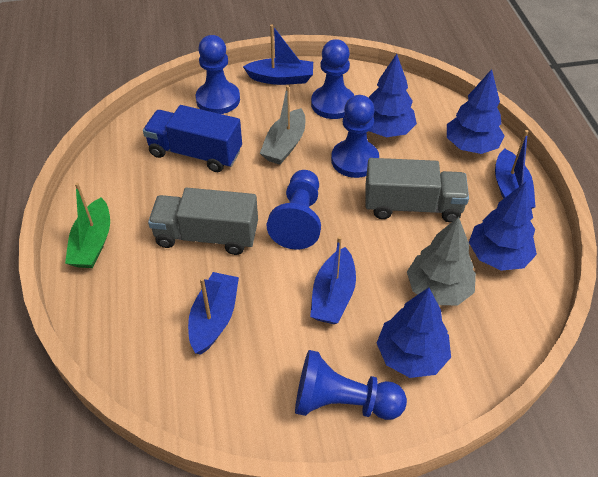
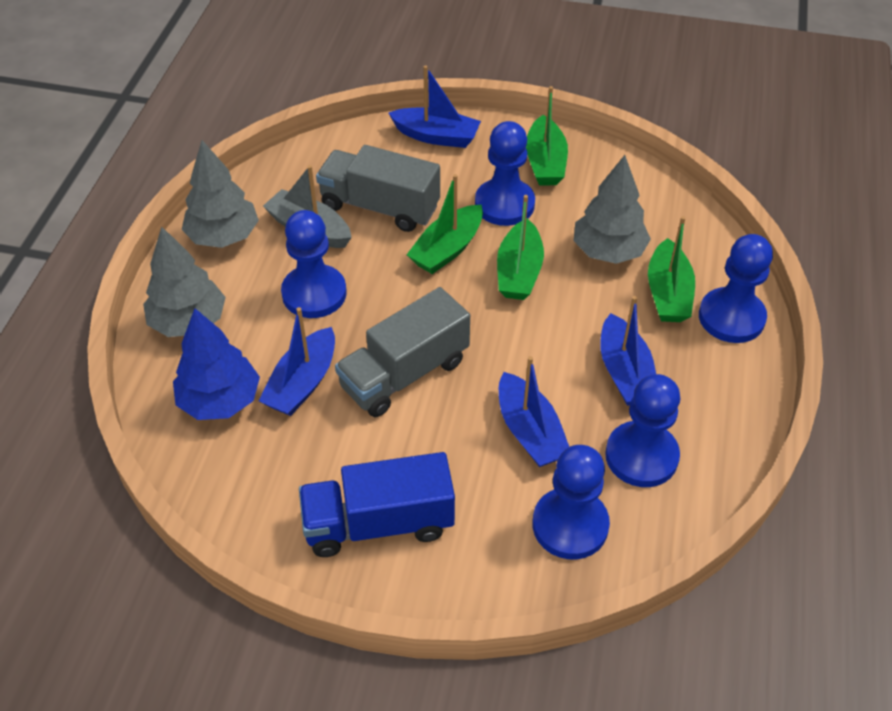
blue tree: [369,54,417,137] [377,287,451,378] [447,69,505,154] [469,182,537,271] = 4 -> [173,308,260,420] = 1
green boat: [65,183,110,268] = 1 -> [407,174,483,274] [497,195,544,300] [526,86,568,185] [648,216,695,322] = 4
grey tree: [407,217,476,305] = 1 -> [143,227,226,337] [182,140,259,248] [573,155,651,264] = 3

